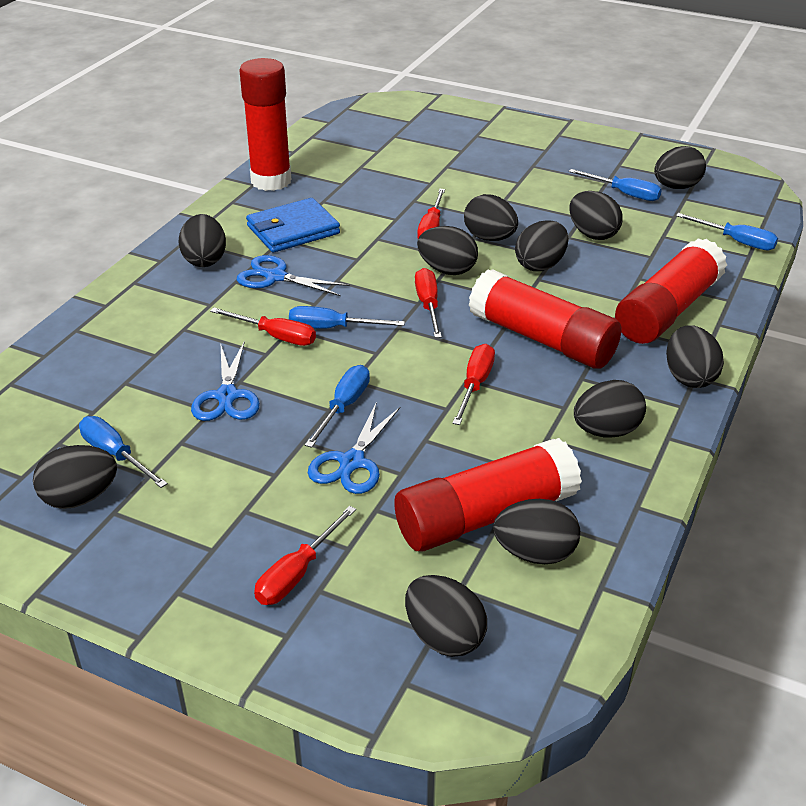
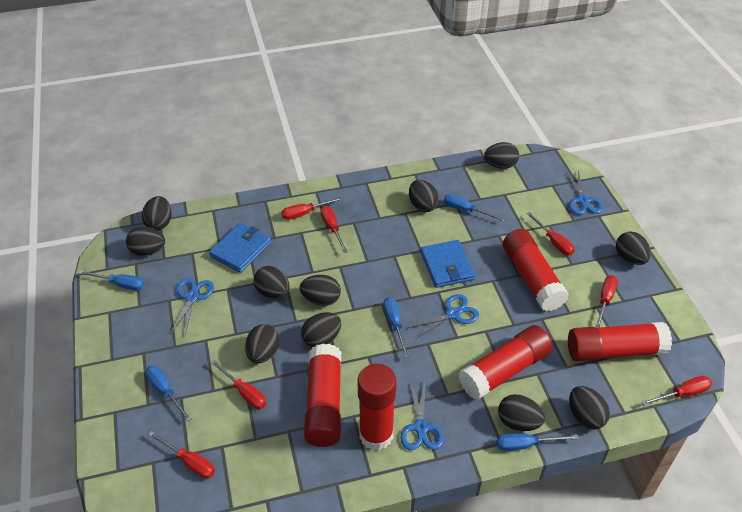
blue scissors: [191,341,260,421] [237,255,350,296] [308,402,400,494] = 3 -> [170,278,214,335] [400,382,444,450] [407,294,479,339] [566,171,603,215] = 4
blue wallet: [246,198,340,253] = 1 -> [209,223,271,273] [420,240,475,288] = 2
red glue stick: [239,58,291,191] [394,438,582,551] [468,269,621,369] [615,238,727,344] = 4 -> [304,343,341,447] [357,364,397,451] [458,325,553,400] [503,229,569,311] [568,322,672,362] = 5
red screwdriver: [210,308,316,346] [254,506,356,605] [415,268,442,338] [417,189,445,238] [452,344,495,425] = 5 -> [148,431,215,479] [210,360,266,409] [281,197,343,220] [321,206,348,253] [527,212,574,256] [595,275,618,328] [642,376,712,406] = 7

